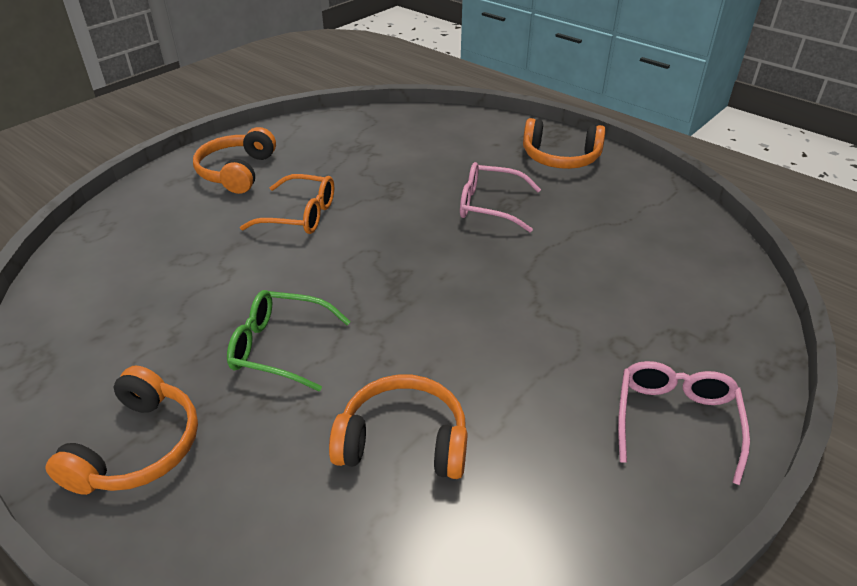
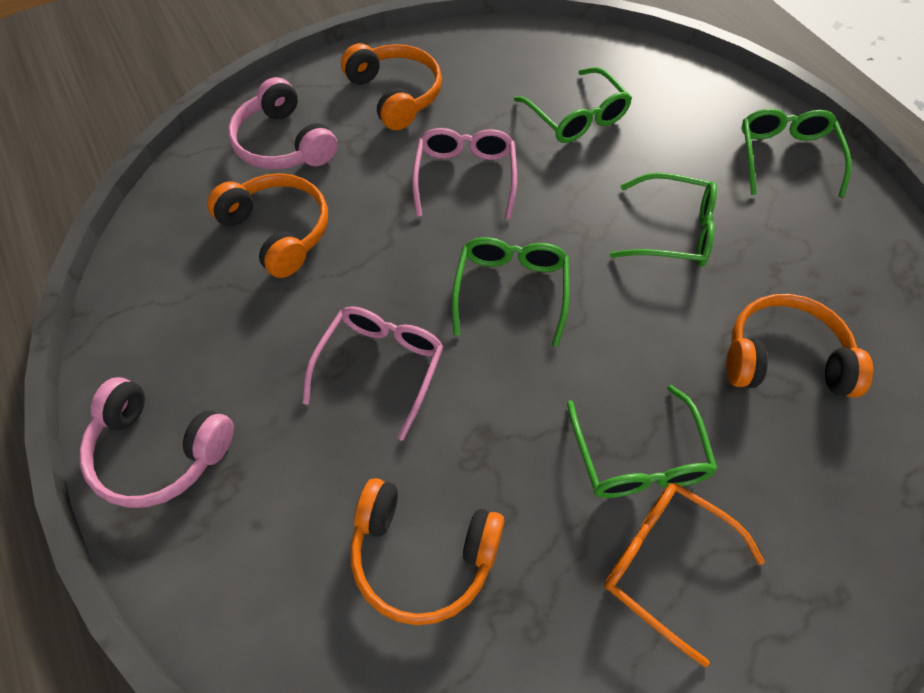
green glasses: [227,290,351,391] = 1 -> [452,237,570,347] [514,67,632,143] [567,385,717,498] [610,173,717,267] [741,108,852,198] = 5
pink headphones: none = 0 -> [79,377,234,508] [228,77,338,170] = 2

